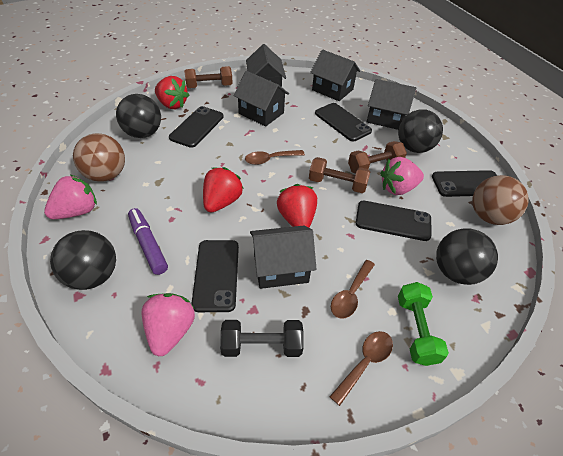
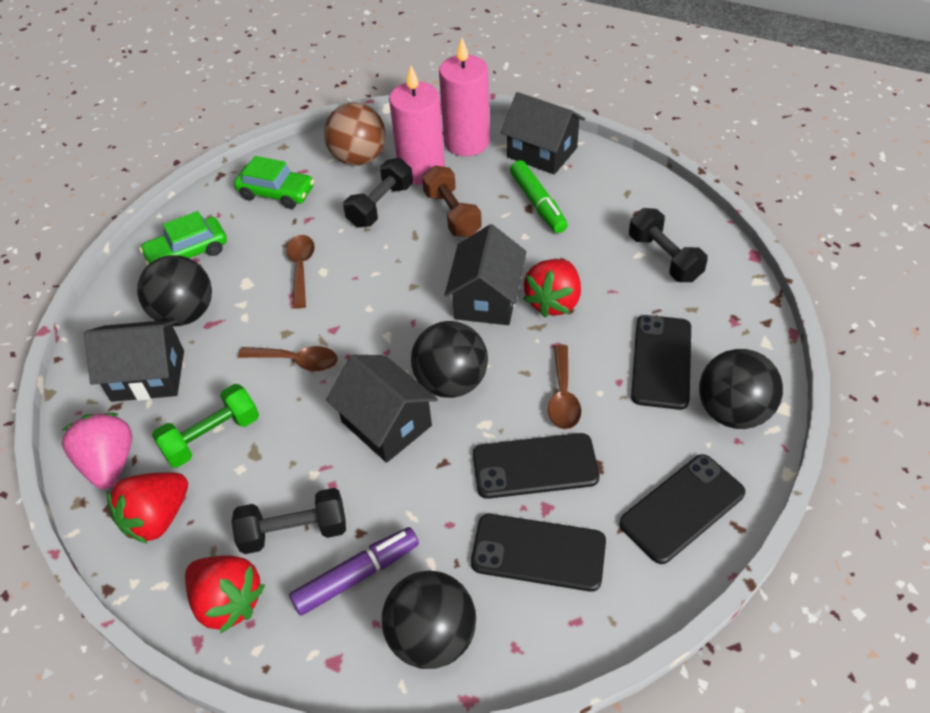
black dumbbell: [220,320,304,357] = 1 -> [232,488,346,554] [343,158,413,228] [629,208,708,282] = 3
black house: [233,71,289,127] [246,44,286,87] [250,226,316,289] [310,49,360,101] [367,79,416,130] = 5 -> [84,319,184,402] [326,355,438,463] [444,224,526,325] [501,92,585,175] = 4
black phone: [169,106,224,148] [191,240,239,312] [315,103,372,141] [356,201,431,241] [432,170,497,197] = 5 -> [471,514,606,592] [473,433,599,499] [619,454,745,564] [631,315,691,410] = 4
brown ball: [73,133,125,182] [472,175,529,225] = 2 -> [324,103,386,166] = 1
brown dumbbell: [184,66,233,88] [309,157,370,193] [348,141,407,174] = 3 -> [422,165,482,237] = 1
green car: none = 0 -> [139,211,227,266] [234,156,314,209] = 2
green marker: none = 0 -> [510,160,568,233] = 1
pink candle: none = 0 -> [389,66,445,185] [439,38,490,156] = 2
pink strawberry: [44,175,97,219] [142,293,195,356] [380,157,424,195] = 3 -> [62,413,132,489] = 1

